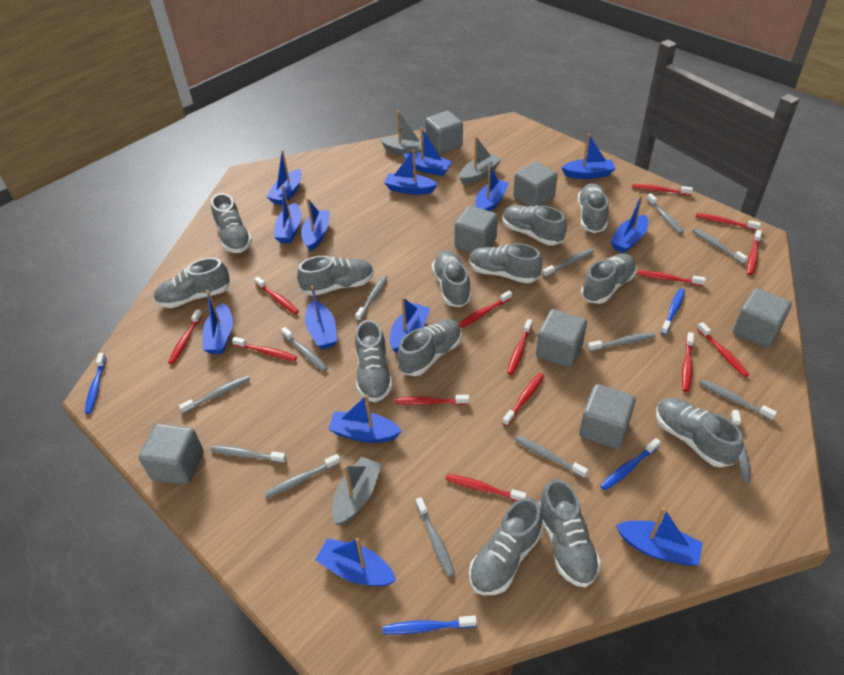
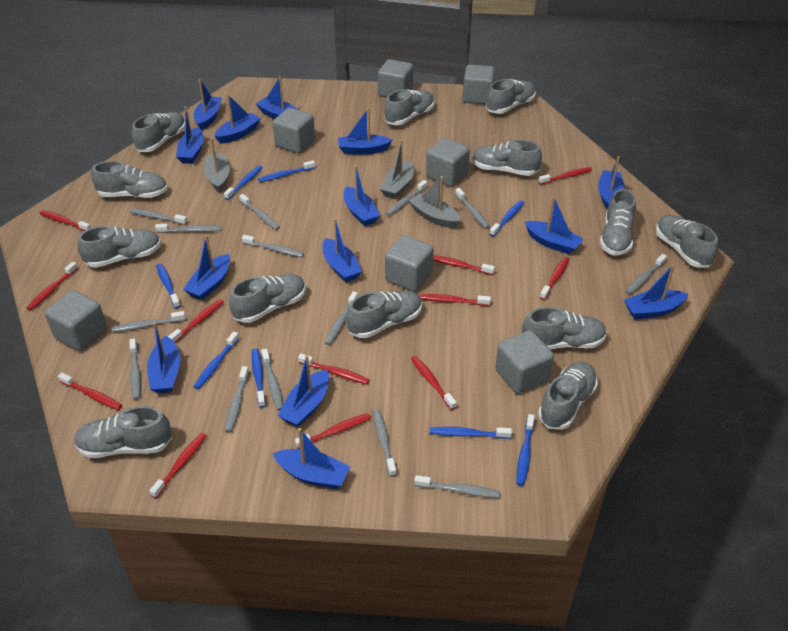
blue toothbrush: [85,353,107,414] [383,615,477,634] [600,438,661,491] [661,288,685,335] = 4 -> [156,263,181,308] [193,331,239,389] [224,165,263,200] [252,349,266,408] [258,160,315,182] [430,427,512,439] [490,201,524,236] [516,414,535,486] = 8
grey toothbrush: [179,375,250,414] [211,445,287,463] [265,454,341,498] [281,327,328,372] [355,275,388,321] [416,497,455,577] [514,435,588,478] [542,249,594,277] [588,332,656,352] [647,193,684,234] [693,228,748,264] [699,379,777,421] [730,410,751,482] = 13 -> [112,311,186,332] [129,208,187,225] [129,338,141,400] [155,224,221,233] [225,366,249,433] [239,194,280,230] [242,235,304,257] [261,349,283,411] [325,291,358,345] [373,409,397,477] [386,180,428,216] [414,475,500,498] [455,188,490,229] [625,254,667,295] = 14
red toothbrush: [168,309,202,364] [232,337,297,361] [254,277,299,314] [394,395,469,405] [445,474,527,501] [459,291,512,328] [502,373,544,426] [507,319,533,375] [632,184,693,195] [637,270,706,286] [682,332,694,392] [696,213,761,231] [697,322,749,377] [747,230,762,275] = 14 -> [27,262,78,311] [39,210,91,231] [58,373,122,410] [149,433,207,498] [168,299,224,343] [295,413,371,449] [298,353,369,384] [411,356,457,410] [420,294,491,306] [433,255,495,275] [538,167,592,185] [540,257,569,300] = 12

